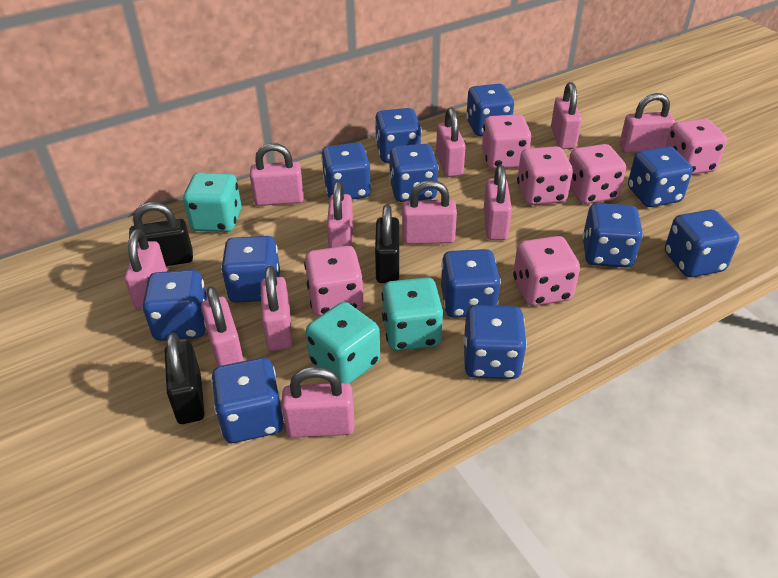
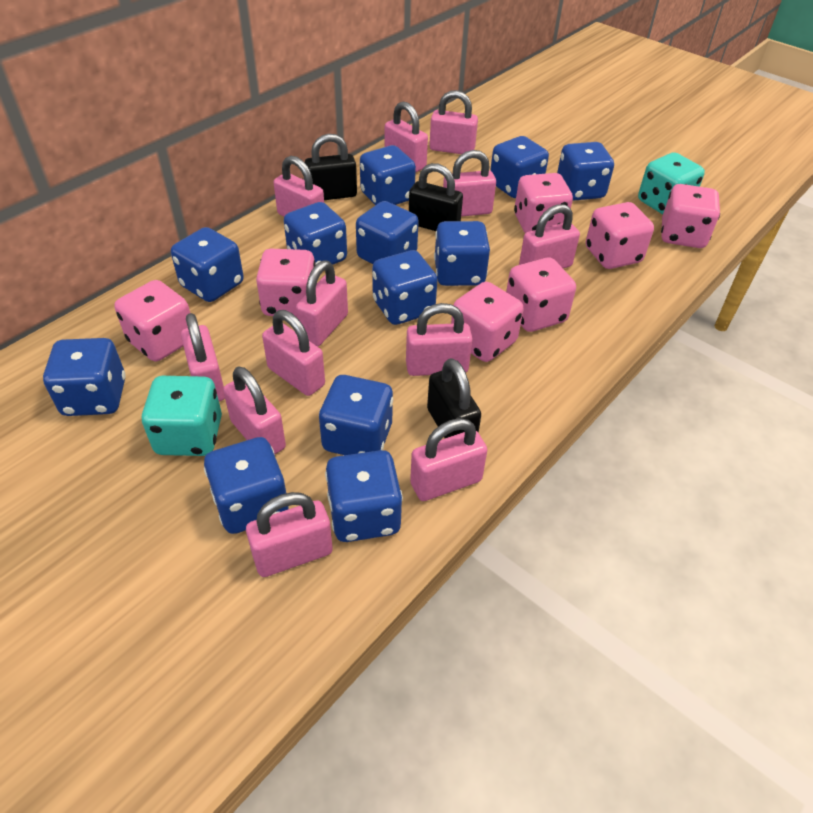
pink dice: [304,246,364,316] [482,114,532,169] [513,236,580,306] [517,146,573,205] [569,144,626,204] [666,119,727,175] = 6 -> [114,280,190,361] [256,249,315,317] [451,282,524,362] [506,257,576,332] [514,173,573,233] [586,202,654,269] [661,184,720,248] = 7
pink padlock: [125,229,167,310] [201,286,244,367] [250,143,304,206] [261,266,292,351] [281,366,354,438] [327,181,353,248] [402,180,457,244] [436,107,466,177] [484,165,512,240] [551,82,582,149] [620,93,675,153] = 11 -> [181,313,225,401] [223,366,286,454] [246,492,333,577] [262,310,325,396] [274,156,324,217] [296,261,348,346] [385,101,428,173] [406,303,473,376] [410,418,487,501] [429,90,478,154] [443,150,496,217] [519,204,580,268] = 12
turquoise dice: [183,173,241,232] [306,302,380,384] [382,277,444,351] = 3 -> [141,376,222,456] [638,152,705,214] = 2

